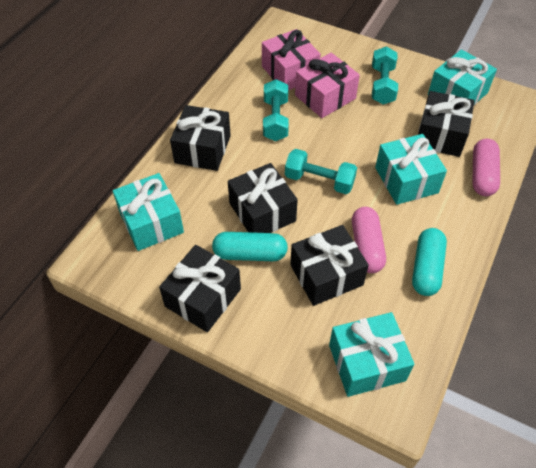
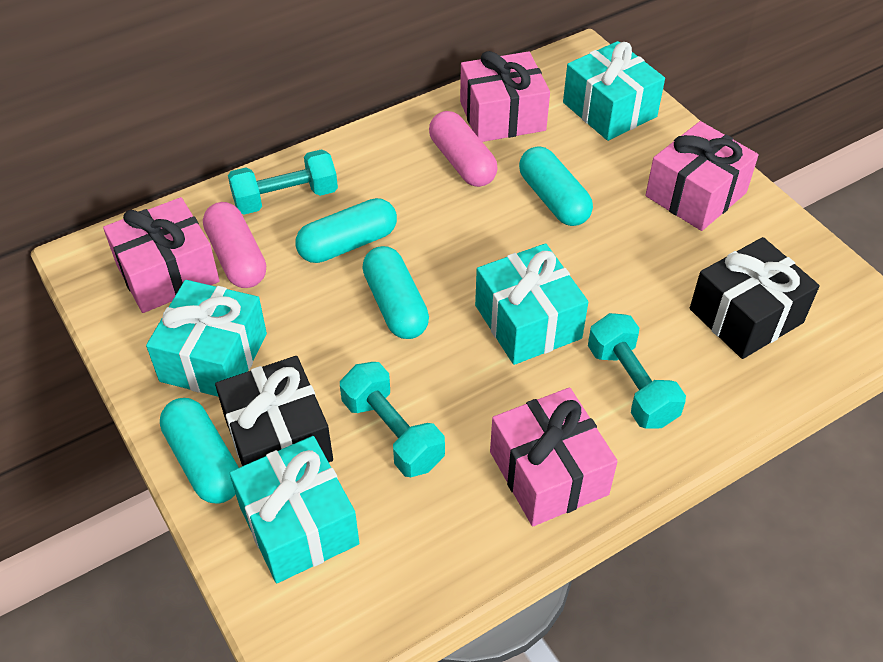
black gift: [159,245,241,332] [170,105,231,171] [228,163,298,233] [290,225,369,306] [418,91,475,157] = 5 -> [215,356,333,466] [690,237,820,359] = 2
pink gift: [262,29,321,90] [295,53,360,118] = 2 -> [103,197,220,313] [460,51,550,142] [490,387,618,526] [645,121,759,231] = 4
turquoise capsule: [212,232,288,261] [412,228,447,296] = 2 -> [160,398,239,503] [295,198,397,263] [362,246,429,339] [519,146,593,226] = 4

